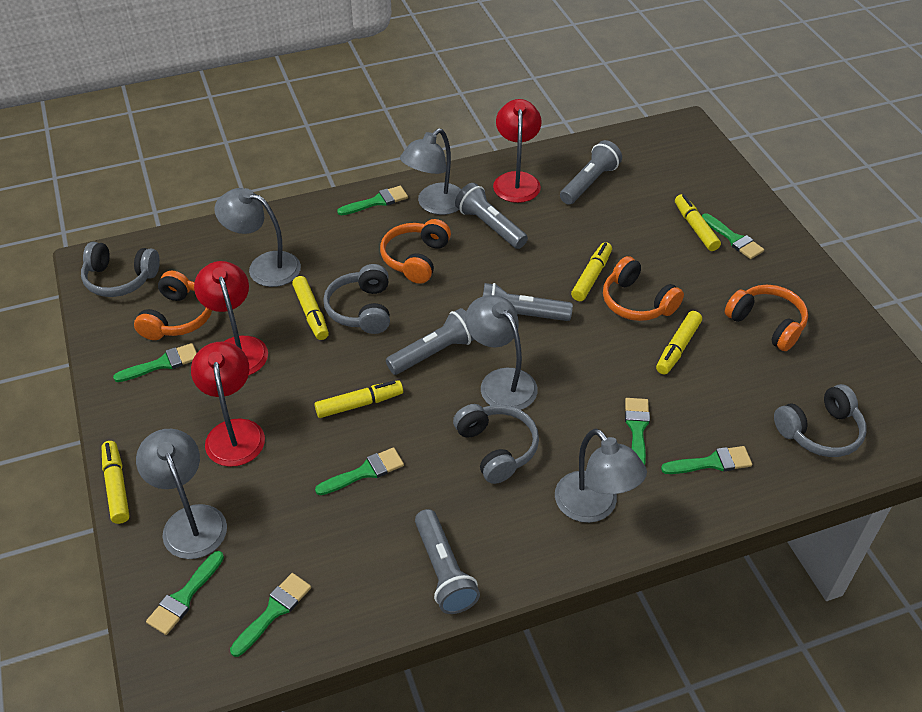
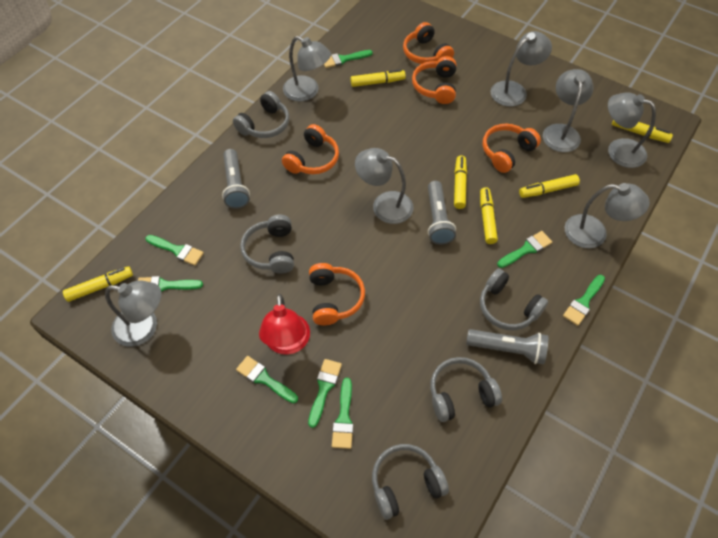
grey flashlight: [386,308,475,375] [415,509,480,614] [455,183,528,249] [483,283,573,321] [560,140,622,204] = 5 -> [222,149,250,209] [428,181,456,245] [466,329,548,364] = 3
grey headphones: [81,242,160,297] [323,264,390,334] [453,404,539,484] [774,384,867,457] = 4 -> [233,91,290,138] [240,215,294,274] [372,444,449,520] [430,357,502,422] [480,269,548,330] = 5
grey lamp: [136,429,227,559] [214,188,301,287] [400,129,461,215] [465,295,538,410] [555,429,647,523] = 5 -> [105,281,162,347] [283,36,331,102] [355,148,413,224] [491,31,552,107] [543,69,593,152] [565,183,650,248] [608,92,656,168] = 7
orange headphones: [134,271,212,340] [380,219,451,284] [603,256,684,321] [725,285,808,351] = 4 -> [282,124,339,174] [309,263,365,325] [403,22,454,64] [412,56,456,104] [483,124,541,173] = 5
red lamp: [191,342,265,467] [194,261,268,376] [493,99,542,203] = 3 -> [259,294,310,354] = 1

